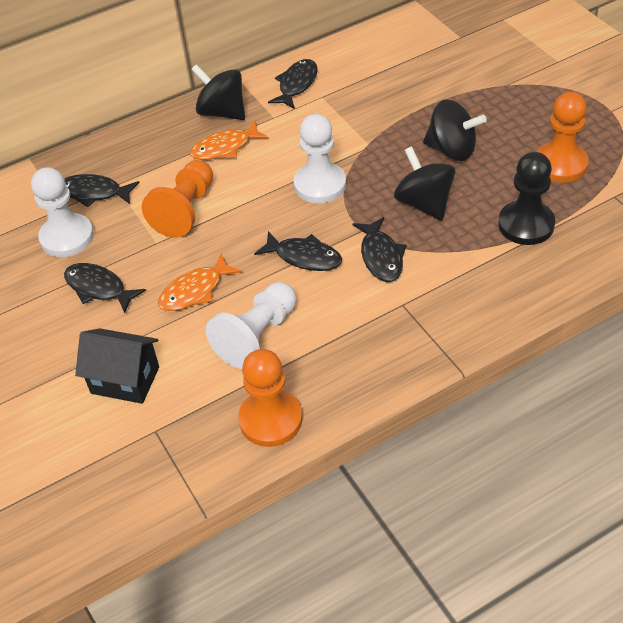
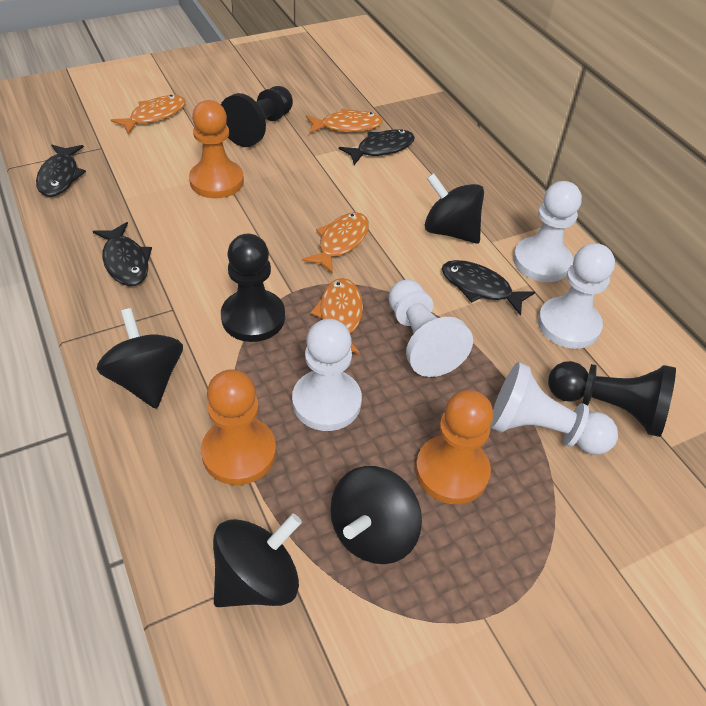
black fish: [64,174,140,207] [64,263,146,313] [254,231,342,271] [268,59,318,109] [352,217,406,282] = 5 -> [36,145,86,197] [93,222,152,286] [339,129,415,165] [442,260,535,316] = 4
black house: [75,328,159,404] = 1 -> none = 0
black pawn: [498,152,555,245] = 1 -> [221,86,293,147] [221,234,285,342] [548,361,676,437] = 3
black spinning top: [191,64,245,120] [394,147,455,221] [423,99,487,161] = 3 -> [97,308,183,409] [213,513,302,607] [330,466,422,564] [425,173,484,244] = 4
orange fish: [158,253,242,311] [190,120,269,160] = 2 -> [111,95,185,134] [302,212,369,274] [306,109,383,134] [310,278,363,354] = 4
white pawn: [31,167,94,257] [206,282,296,369] [294,114,346,203] = 3 -> [292,319,362,431] [388,280,473,377] [490,362,618,455] [513,181,582,282] [538,243,615,349] = 5

